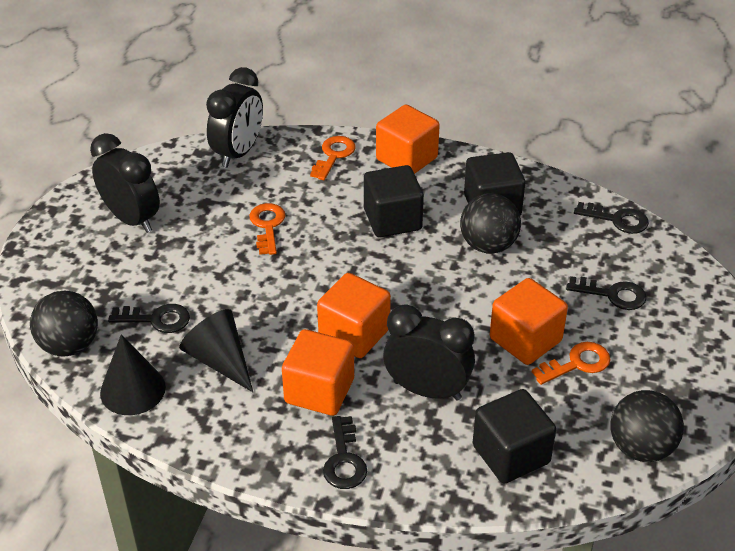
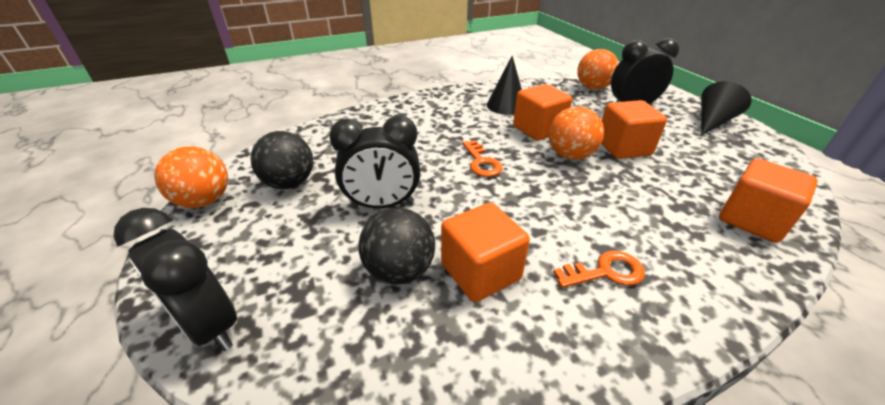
black ball: [30,290,98,357] [460,193,521,254] [610,390,684,462] = 3 -> [250,131,313,189] [358,208,435,285] = 2
black cube: [364,165,424,237] [464,152,525,216] [472,389,556,483] = 3 -> none = 0
black key: [108,304,190,333] [323,416,367,489] [566,276,647,310] [574,202,649,234] = 4 -> none = 0
orange ball: none = 0 -> [154,146,228,208] [549,107,604,160] [577,49,619,90] = 3
orange key: [249,203,285,255] [310,136,355,180] [532,342,610,385] = 3 -> [462,140,503,177] [553,251,645,288] = 2

